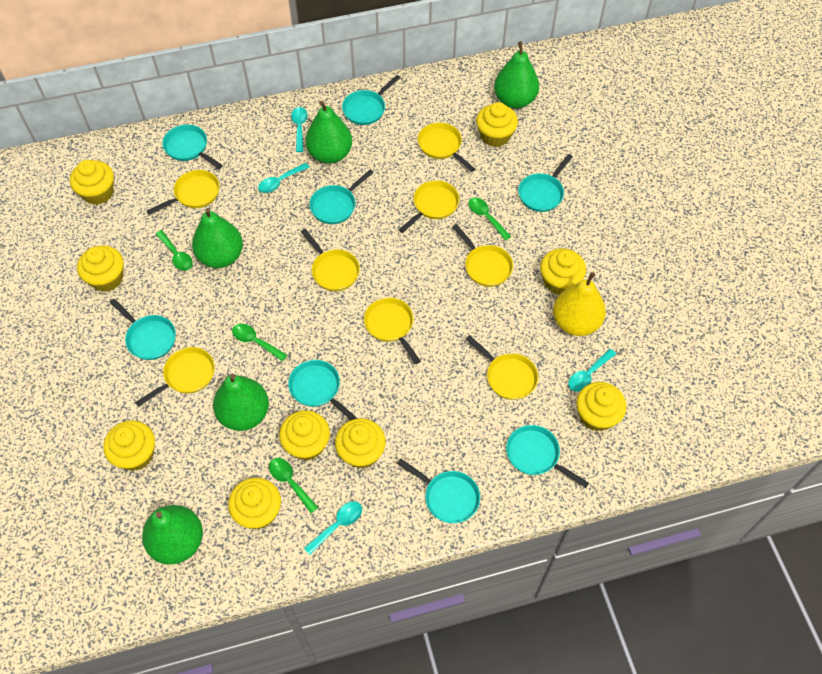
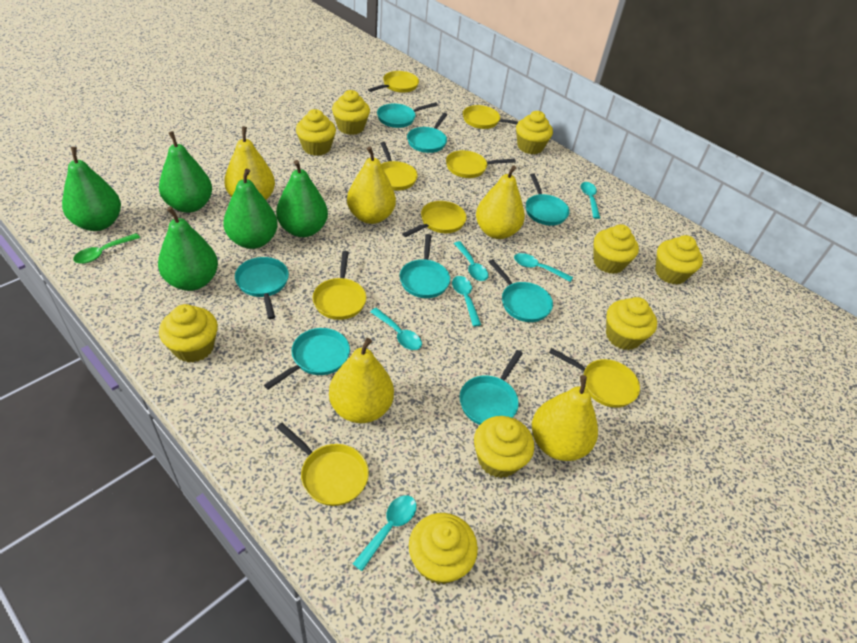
green spoon: [156,230,193,271] [232,324,287,361] [269,458,318,513] [468,198,511,241] = 4 -> [73,233,140,264] = 1
turquoise spoon: [258,163,309,193] [291,107,308,152] [304,501,362,555] [568,349,616,392] = 4 -> [353,495,416,571] [370,308,422,350] [452,276,481,326] [454,241,488,281] [514,253,573,282] [581,182,600,219] = 6
yellow pear: [553,272,606,336] = 1 -> [224,126,275,200] [329,338,394,423] [347,147,396,224] [476,166,525,239] [532,375,598,461] = 5

